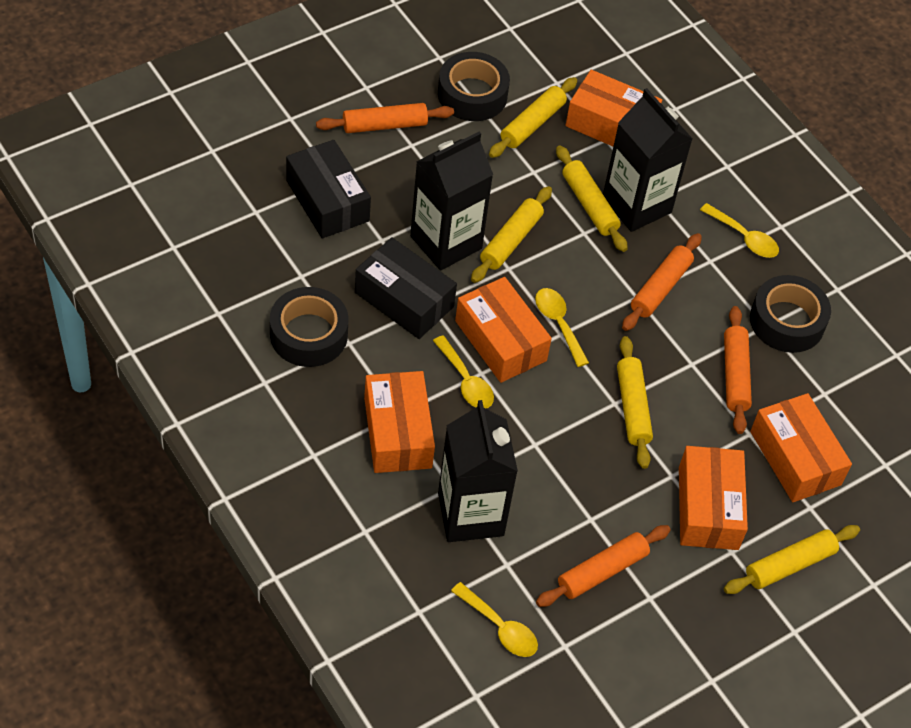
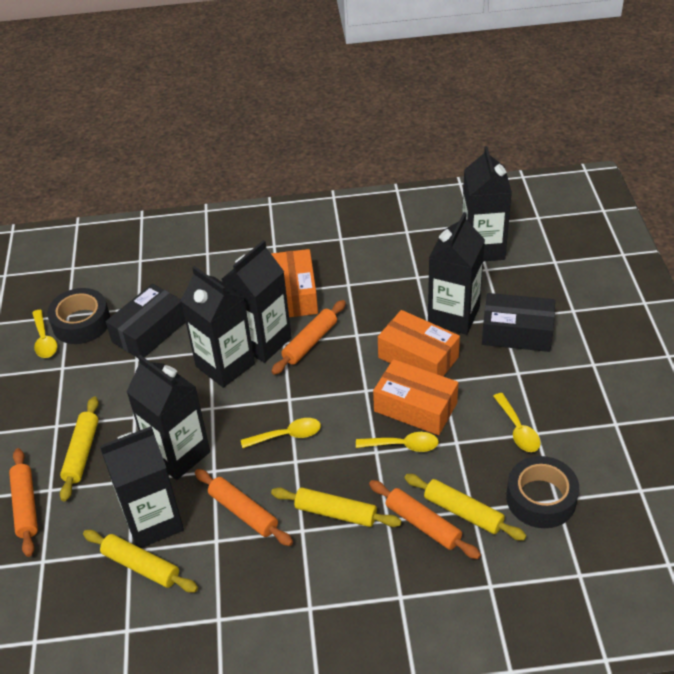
black carton: [410,132,493,271] [438,400,518,542] [603,88,693,232] = 3 -> [100,426,184,548] [127,355,210,480] [181,266,255,388] [222,240,292,363] [428,212,485,335] [462,146,512,261] = 6
black tape: [270,287,349,367] [438,52,510,121] [750,275,831,353] = 3 -> [47,288,110,344] [506,456,579,528] = 2
orange box: [364,371,435,473] [455,277,552,383] [565,70,662,146] [679,446,748,550] [750,393,852,502] = 5 -> [271,249,318,317] [373,359,458,435] [378,310,460,376] = 3
yellow rolling pin: [471,186,552,283] [489,77,577,158] [556,145,628,252] [617,336,653,469] [724,525,860,594] = 5 -> [60,396,99,501] [83,530,198,593] [271,487,402,527] [404,474,526,541] = 4

